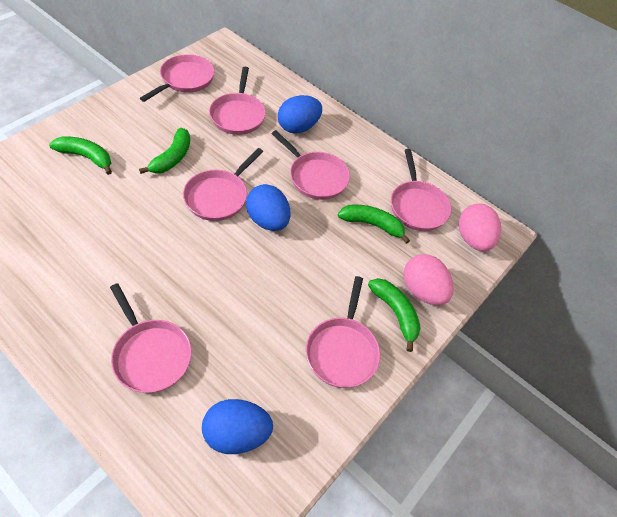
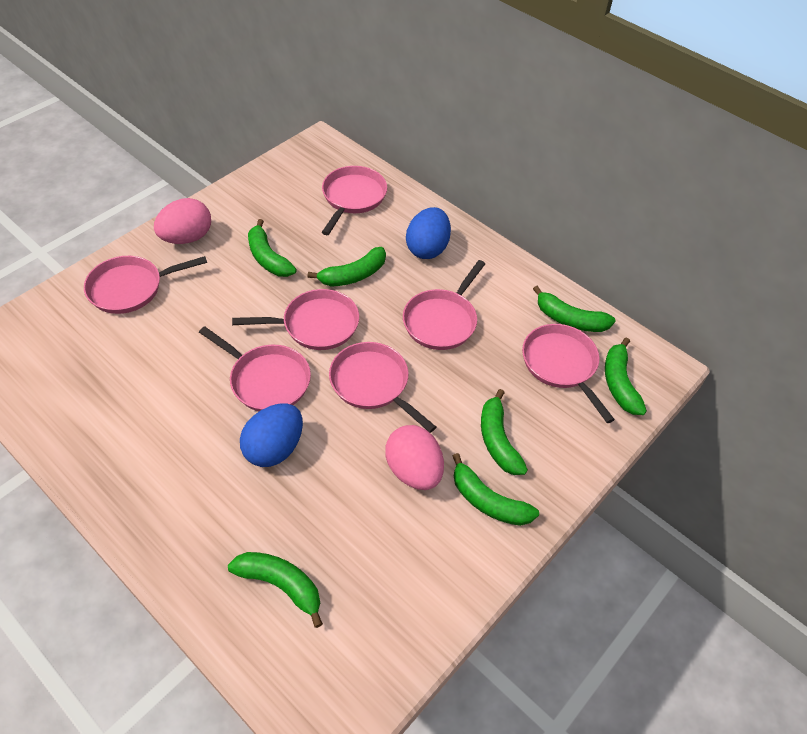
blue egg: [202,399,273,454] [246,184,290,231] [278,95,322,133] = 3 -> [240,403,303,467] [406,207,451,259] = 2
green banana: [49,136,112,175] [139,127,190,174] [338,204,410,244] [368,278,421,352] = 4 -> [228,552,323,628] [248,219,297,277] [308,247,386,287] [453,453,539,526] [481,389,528,475] [533,286,615,332] [605,337,647,415] = 7

